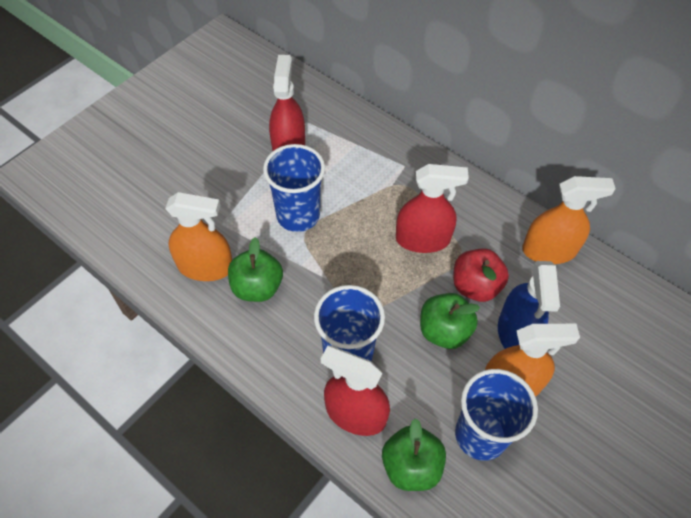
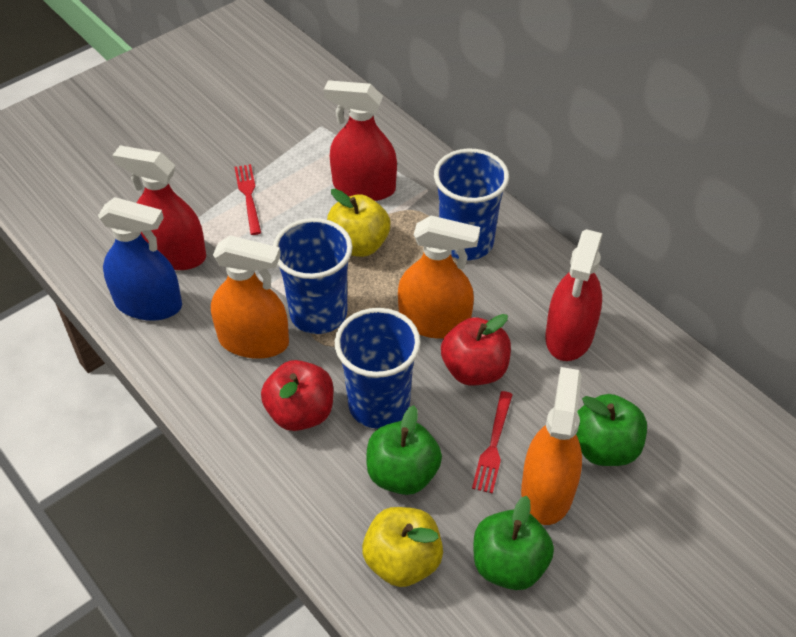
red apple: [453,249,509,302] = 1 -> [261,360,333,431] [441,314,511,385] = 2
red fork: none = 0 -> [235,164,261,235] [472,391,513,494] = 2
yellow apple: none = 0 -> [327,189,391,257] [362,507,443,587] = 2

